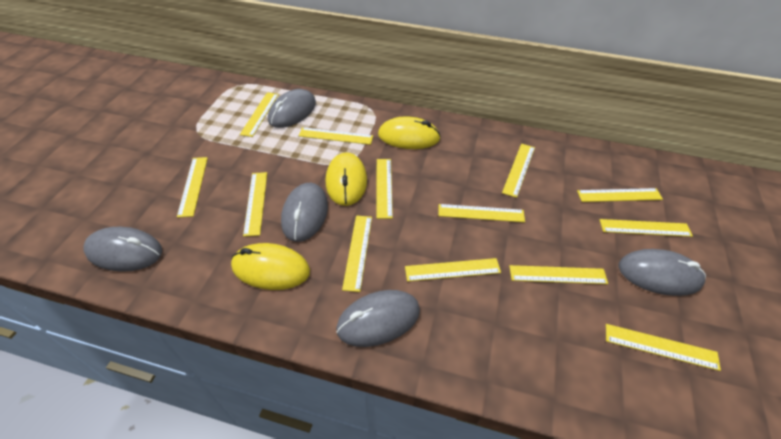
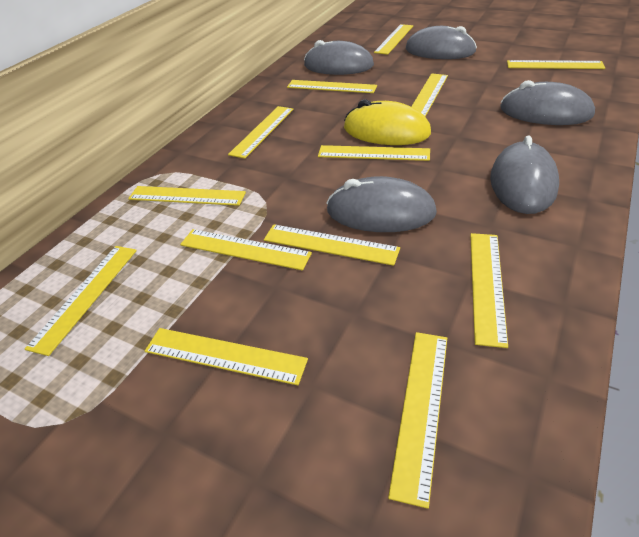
yellow mouse: [231,243,310,290] [326,152,367,206] [378,116,441,149] = 3 -> [344,99,431,145] = 1

